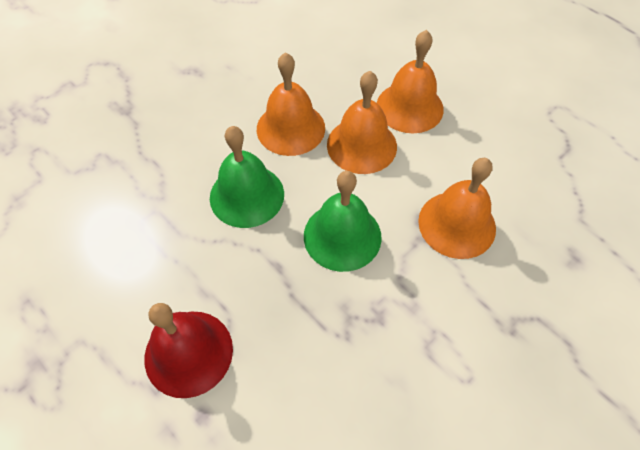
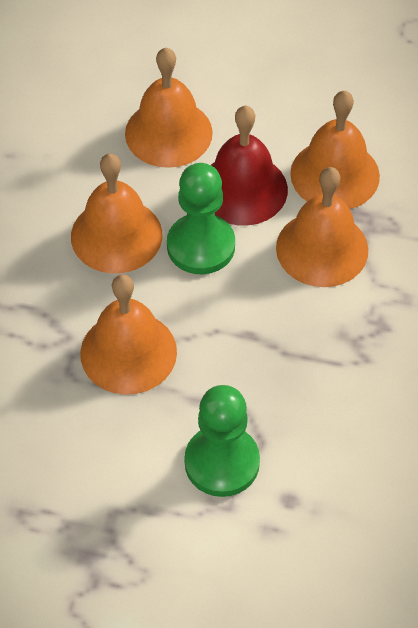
green bell: [210,126,284,228] [304,171,382,272] = 2 -> none = 0
green pawn: none = 0 -> [167,163,235,274] [184,385,260,497] = 2
orange bell: [257,52,325,156] [327,71,397,174] [377,30,444,133] [418,158,496,259] = 4 -> [71,153,162,273] [80,274,177,395] [125,48,213,168] [276,167,368,287] [290,91,380,209] = 5

